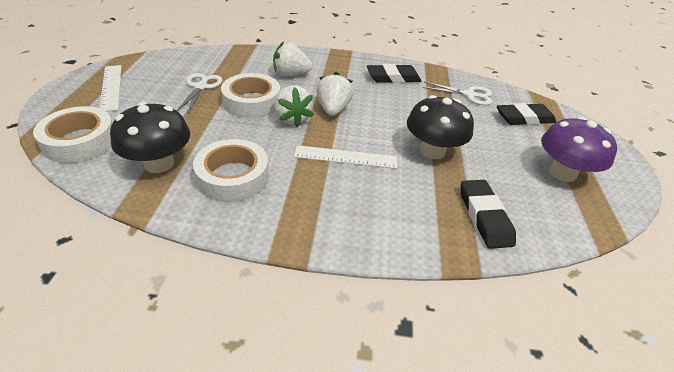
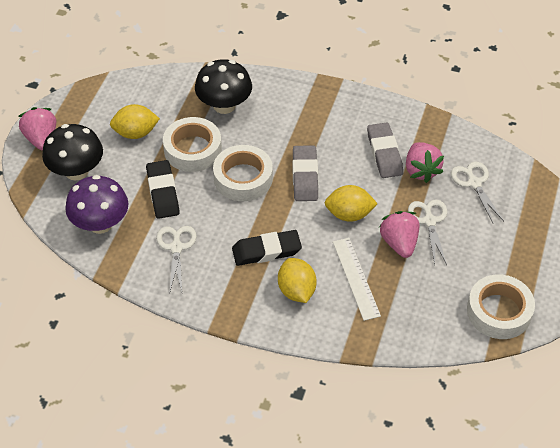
black eraser: [367,64,421,83] [461,180,516,249] [497,103,556,125] = 3 -> [146,160,180,219] [232,230,302,266] = 2
grey eraser: none = 0 -> [293,145,318,201] [367,122,403,178] = 2
pink strawberry: none = 0 -> [19,107,56,150] [379,211,419,258] [406,142,444,183] = 3
white ruler: [100,65,122,112] [294,145,397,169] = 2 -> [333,238,381,321] = 1
white scissors: [176,73,222,113] [423,82,492,105] = 2 -> [156,226,197,294] [408,200,447,265] [451,162,504,223] = 3
white strawberry: [273,41,313,76] [274,85,314,127] [316,72,353,116] = 3 -> none = 0
yellow lemon: none = 0 -> [110,104,160,139] [278,258,316,303] [325,185,378,222] = 3

